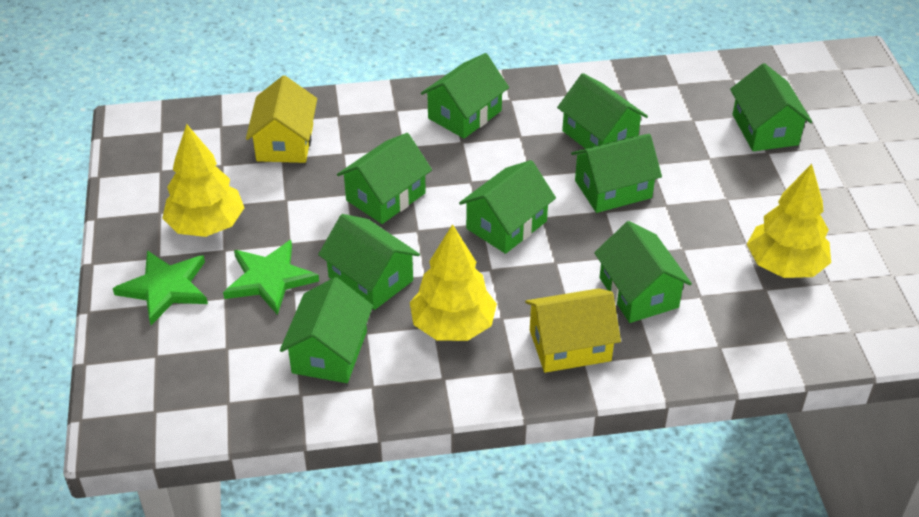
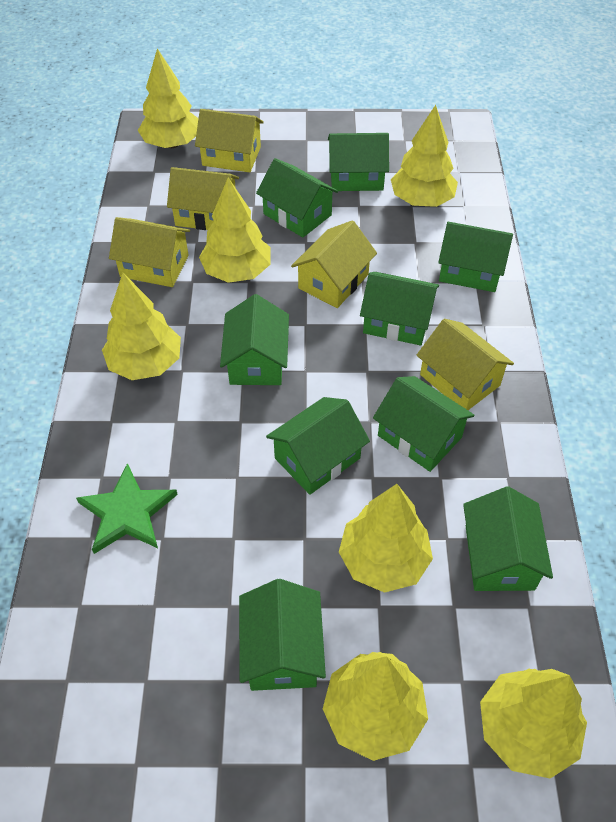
green star: [113,250,208,325] [223,240,319,315] = 2 -> [76,463,178,554] = 1
yellow house: [246,75,317,163] [525,288,621,373] = 2 -> [109,217,190,287] [167,167,239,230] [195,109,264,172] [291,220,377,308] [417,319,514,410] = 5
yellow tree: [162,124,244,237] [410,224,497,341] [747,164,831,278] = 3 -> [102,273,181,380] [138,48,199,148] [199,178,270,283] [323,652,428,761] [339,484,433,593] [391,105,458,207] [480,669,587,779] = 7

